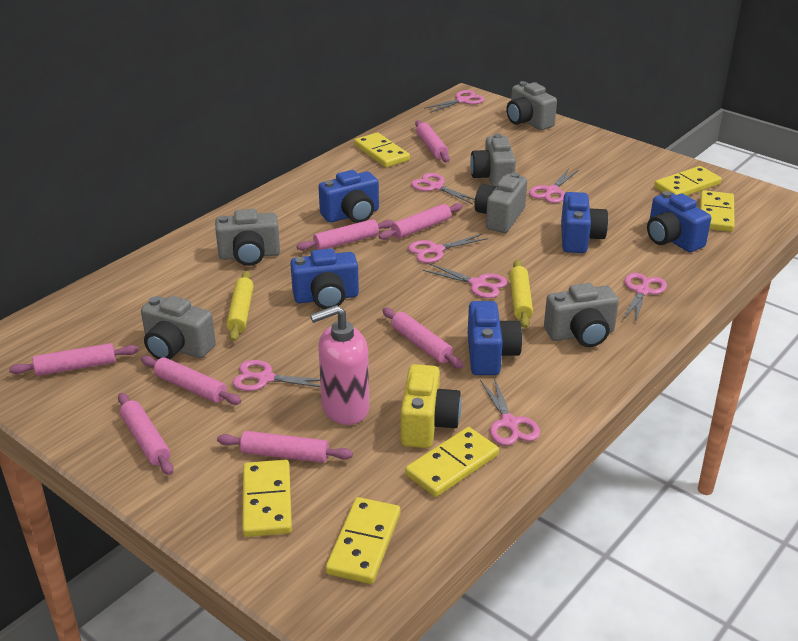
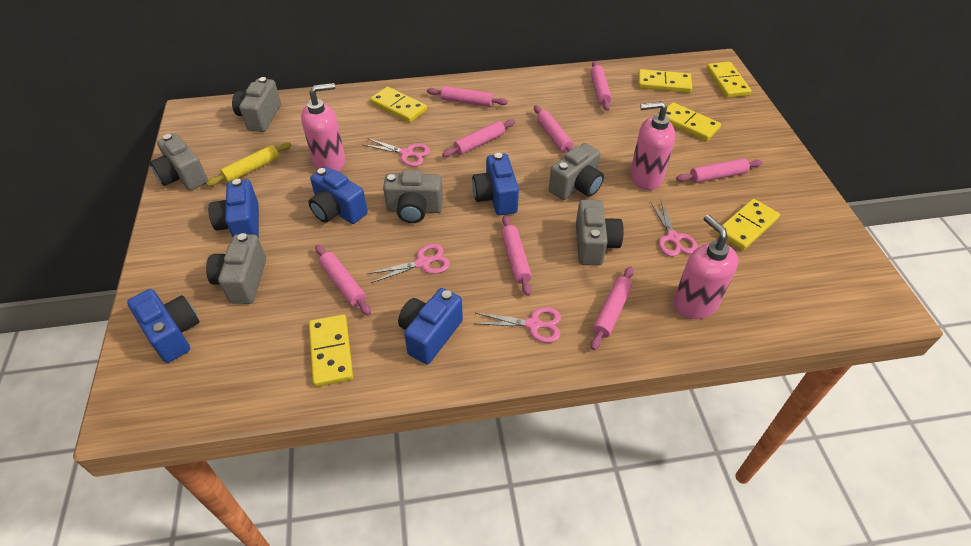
pink scissors: [233,360,321,391] [408,234,488,263] [411,173,475,204] [423,263,507,298] [424,90,484,113] [480,378,540,446] [529,168,579,203] [622,273,667,323] = 8 -> [362,138,430,167] [367,244,450,283] [474,307,561,343] [650,200,697,257] = 4
pink soap dispenser: [310,305,369,425] = 1 -> [301,83,346,172] [630,101,675,190] [673,215,738,319] = 3
yellow camera: [401,364,461,448] = 1 -> none = 0
yellow rolling pin: [226,271,254,342] [510,260,533,328] = 2 -> [206,142,291,186] = 1

